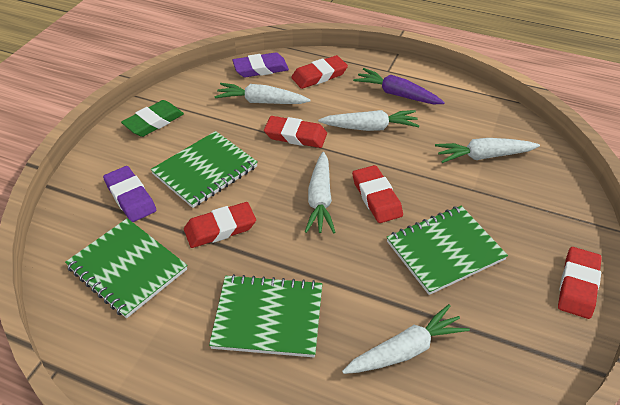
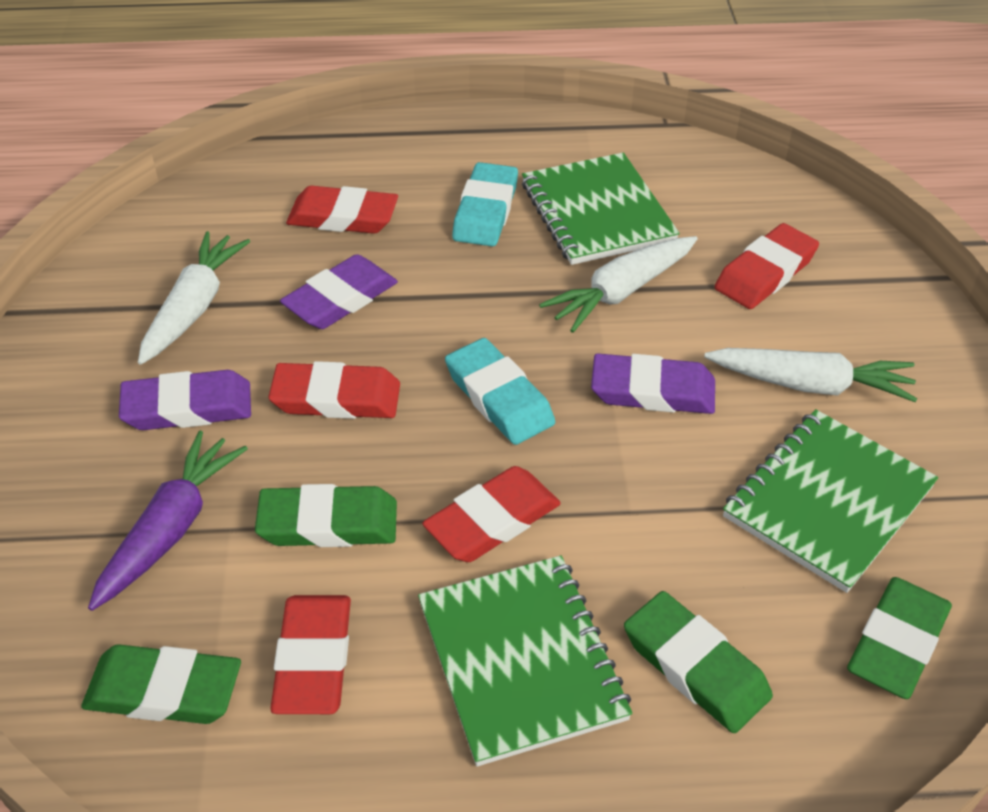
green eraser: [121,100,184,137] = 1 -> [81,644,241,724] [255,484,397,547] [624,591,773,733] [847,577,952,699] = 4
green notebook: [65,218,187,318] [151,131,258,208] [209,274,322,357] [387,206,508,295] = 4 -> [418,555,632,766] [522,153,680,265] [723,409,938,593] = 3
purple eraser: [103,166,156,222] [232,52,289,77] = 2 -> [119,370,251,430] [280,254,398,329] [591,354,715,414] = 3
turquoise eraser: none = 0 -> [445,338,555,445] [452,162,518,246] = 2
white carrot: [214,83,311,104] [305,152,336,233] [318,110,420,131] [342,304,470,374] [435,138,540,163] = 5 -> [138,231,250,365] [539,236,697,333] [704,348,918,402] = 3

